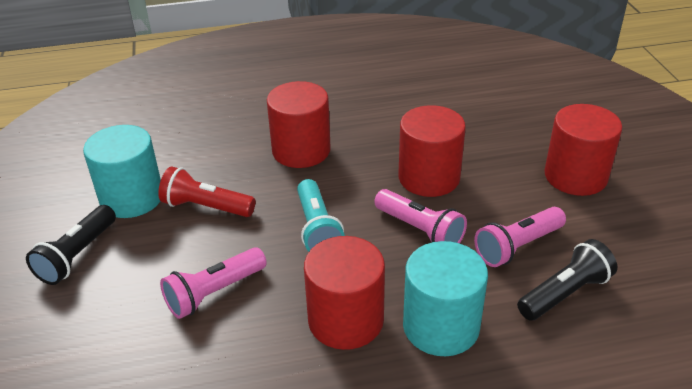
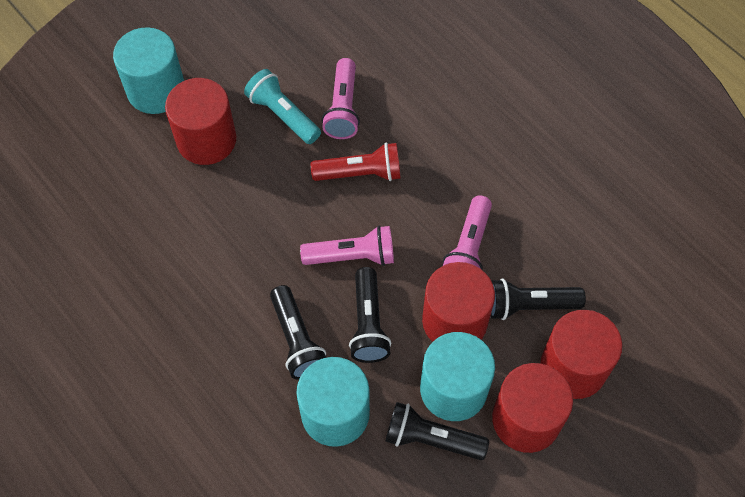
black flashlight: [26,205,116,285] [517,239,617,321] = 2 -> [270,285,326,380] [349,267,391,363] [386,402,489,460] [490,278,586,320] = 4
turquoise cylinder: [83,125,161,218] [403,241,488,356] = 2 -> [113,27,184,114] [297,357,370,447] [420,332,495,421] = 3

